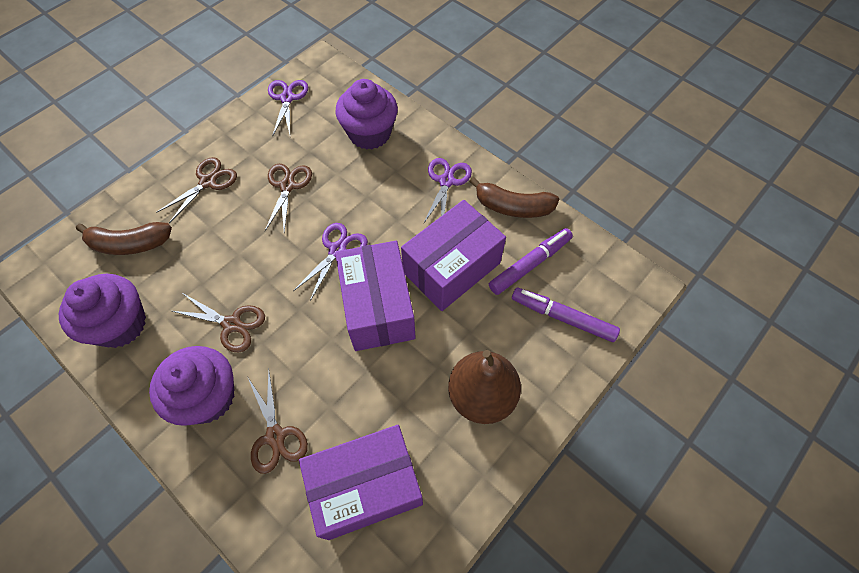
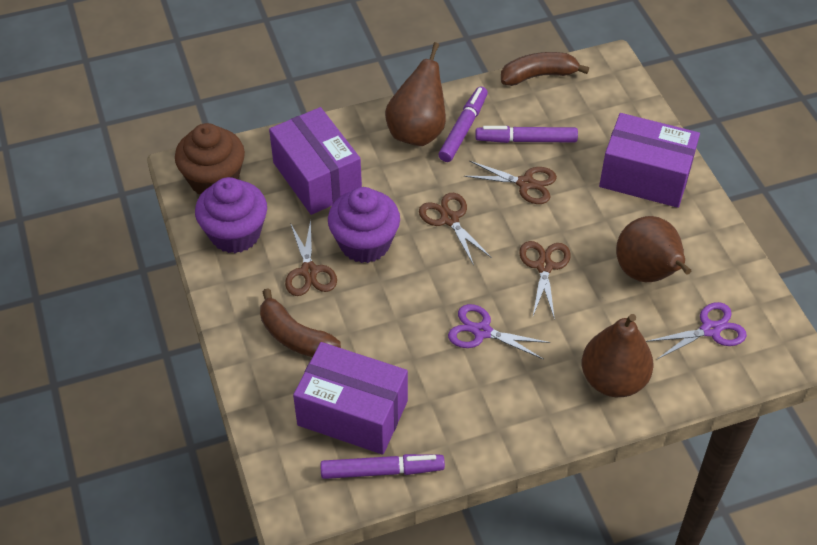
brown cupcake: none = 0 -> [175,123,245,194] = 1
brown pear: [448,350,521,424] = 1 -> [385,42,446,146] [582,314,654,397] [616,216,691,282] = 3
purple cupcake: [59,274,146,348] [149,346,235,426] [336,79,398,150] = 3 -> [195,177,267,253] [328,187,400,263] = 2
purple marker: [489,228,573,295] [512,287,620,342] = 2 -> [320,454,445,479] [438,86,488,162] [475,126,578,143] = 3
purple scissors: [268,80,308,137] [293,223,368,301] [423,158,472,224] = 3 -> [448,304,550,360] [646,302,747,359] = 2

